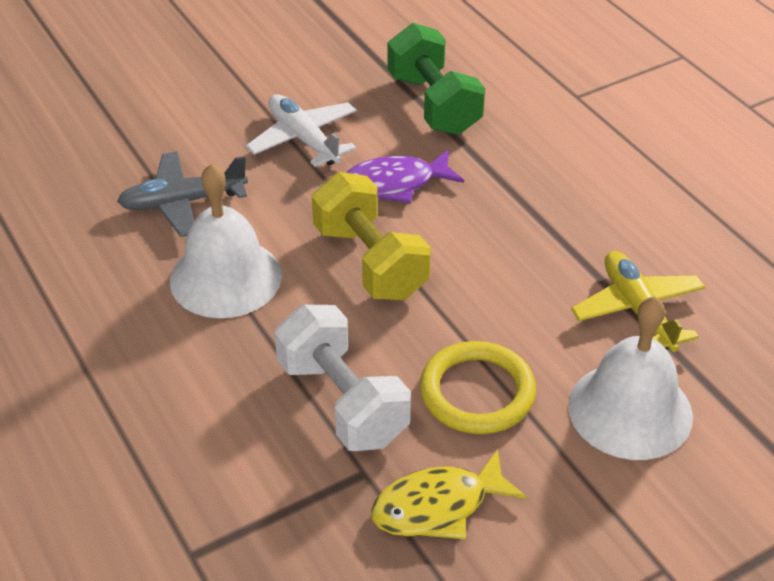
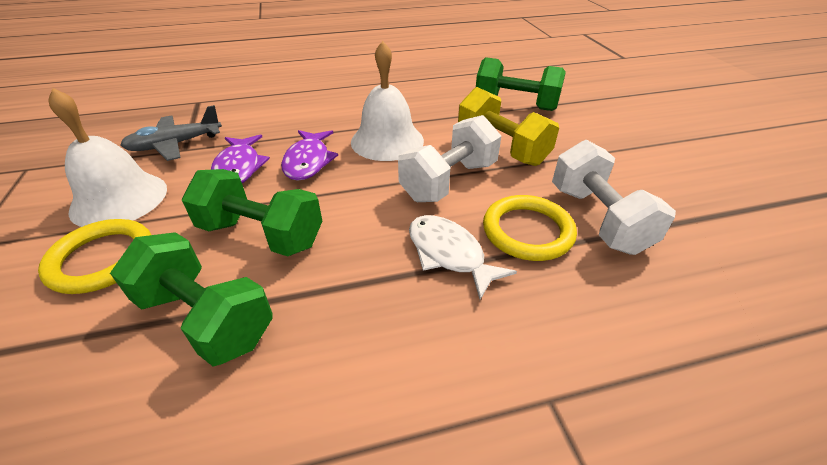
green dumbbell: [388,23,485,135] = 1 -> [110,232,273,366] [182,169,322,256] [476,57,566,111] = 3
purple fish: [346,149,464,203] = 1 -> [211,134,270,183] [281,130,338,180] = 2
white dumbbell: [275,305,411,451] = 1 -> [398,115,501,202] [552,140,676,255] = 2
white fish: none = 0 -> [409,215,517,300] = 1
white plane: [246,94,357,167] = 1 -> none = 0
yellow fish: [371,449,527,539] = 1 -> none = 0
yellow plane: [571,251,705,352] = 1 -> none = 0
yellow ring: [420,341,536,434] = 1 -> [38,219,151,294] [483,195,577,261] = 2

